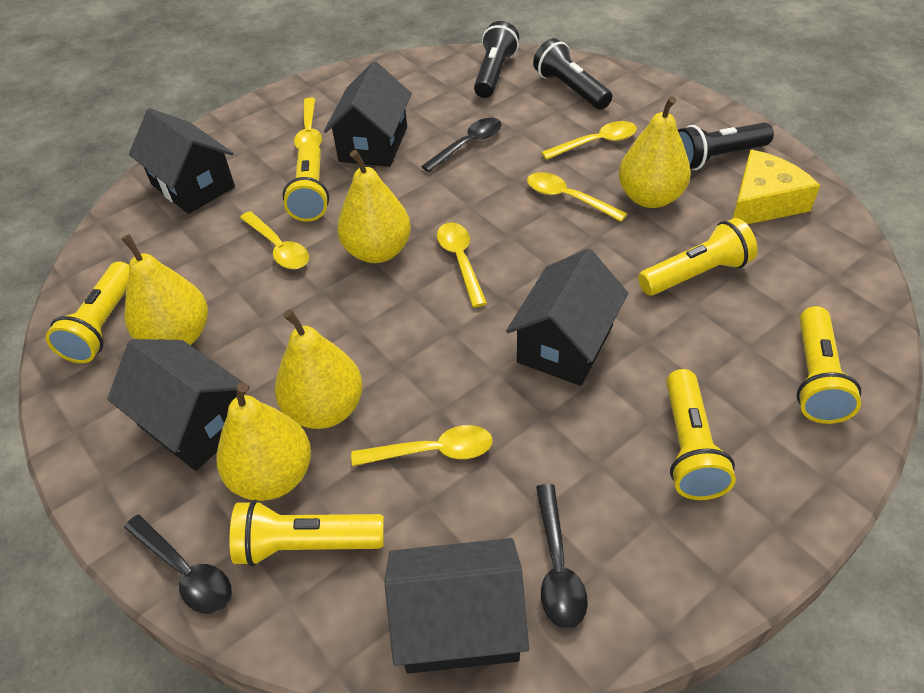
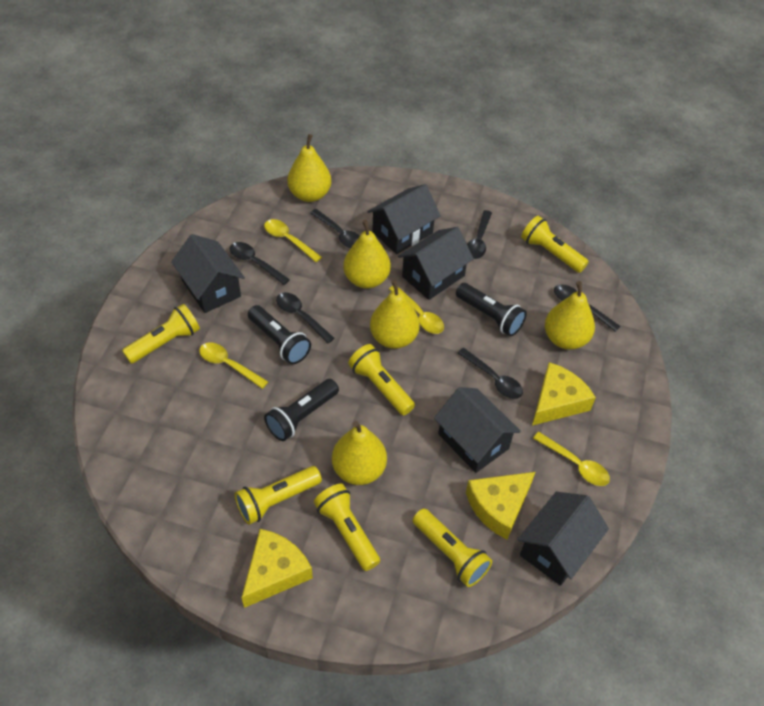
black spoon: [124,514,232,614] [421,118,502,172] [536,484,588,629] = 3 -> [230,242,290,285] [276,292,335,344] [310,209,360,249] [457,348,523,399] [467,210,492,259] [554,284,620,332] = 6
yellow cheese: [732,150,820,224] = 1 -> [241,529,313,608] [466,472,535,539] [532,362,596,426] = 3
yellow spoon: [240,211,309,269] [294,97,322,149] [351,425,493,466] [437,222,487,308] [527,172,627,222] [541,121,637,160] = 6 -> [199,343,268,389] [264,219,322,262] [389,286,444,334] [533,432,610,486] = 4

